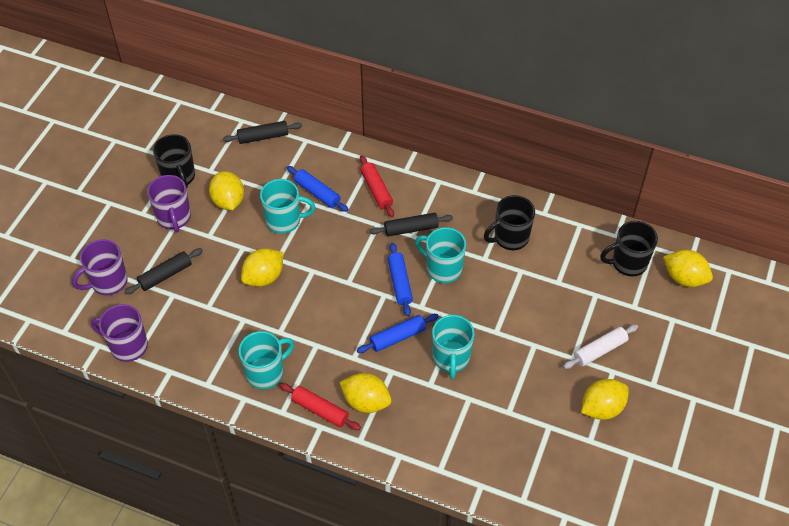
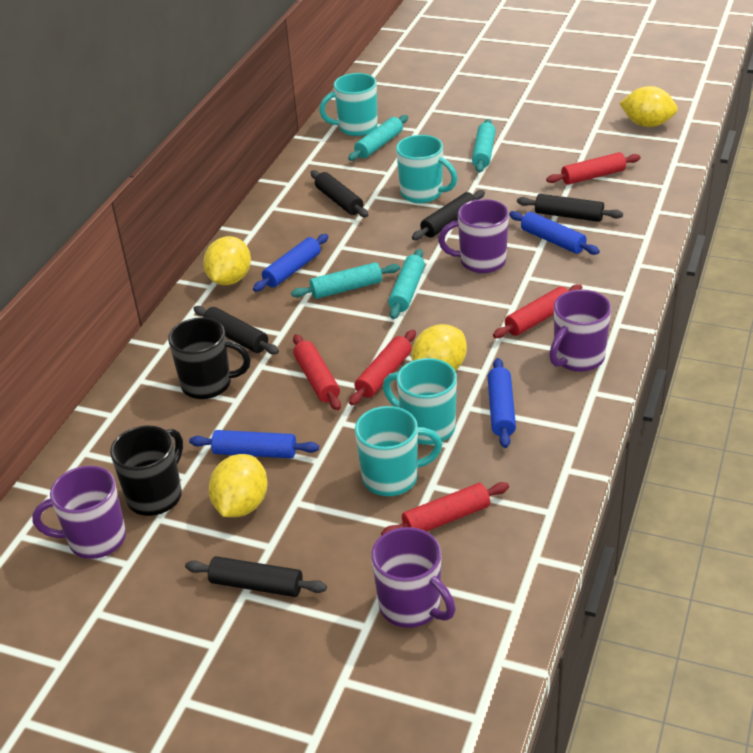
black mug: [153,134,195,189] [484,195,535,250] [600,221,658,276] = 3 -> [110,425,183,516] [168,317,251,399] = 2
black rolling pin: [125,248,203,294] [223,121,302,144] [369,213,453,237] = 3 -> [185,556,327,597] [193,306,279,355] [310,170,368,217] [412,190,485,240] [517,194,623,222] = 5
blue rolling pin: [287,166,348,212] [357,314,439,353] [388,243,413,316] = 3 -> [189,430,319,458] [253,234,328,292] [488,358,516,448] [509,211,600,255] = 4
purple mug: [72,239,128,295] [91,304,148,362] [147,175,191,233] = 3 -> [32,466,126,559] [371,527,456,628] [438,199,509,273] [549,290,611,372] = 4
red rolling pin: [280,383,361,430] [360,155,394,217] = 2 -> [293,334,341,410] [349,330,416,405] [381,482,509,535] [493,284,582,338] [546,152,641,185] = 5
turquoise rolling pin: none = 0 -> [291,262,400,299] [348,115,408,161] [388,249,425,319] [472,119,496,173] = 4
white rolling pin: [563,324,638,369] = 1 -> none = 0
yellow lemon: [209,171,244,210] [241,248,283,287] [339,373,391,413] [581,379,629,420] [663,250,713,287] = 5 -> [203,236,251,285] [209,454,268,517] [411,324,467,371] [619,86,678,127] = 4

